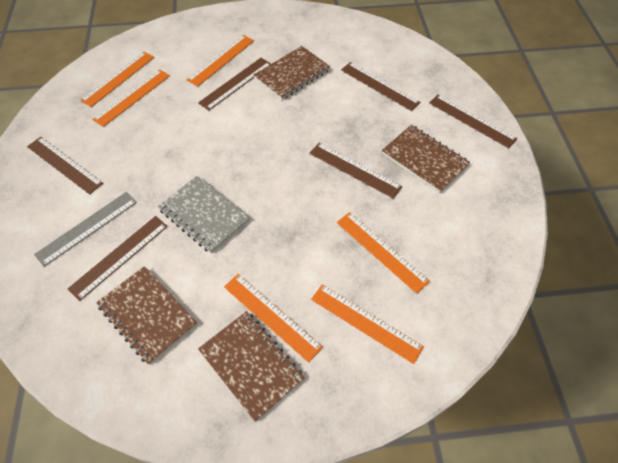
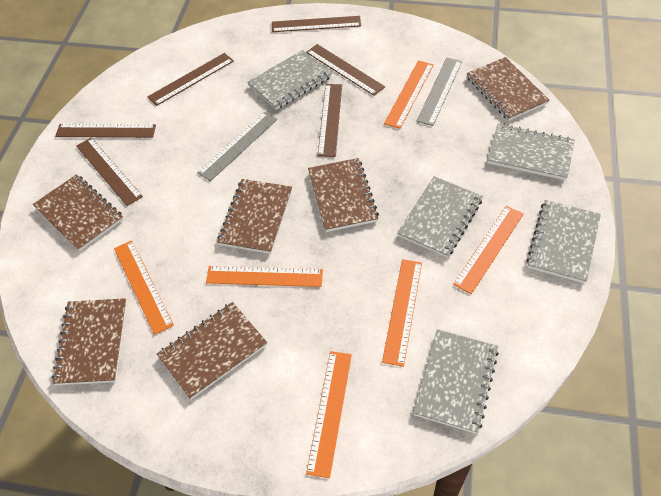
brown notebook: [96,266,197,365] [198,311,305,422] [254,46,330,100] [382,125,470,193] = 4 -> [32,174,123,251] [52,298,127,385] [157,302,267,400] [217,179,292,254] [308,158,379,232] [467,57,550,121] = 6
grey notebook: [158,176,250,254] = 1 -> [247,50,332,110] [397,176,483,258] [413,329,499,434] [487,124,575,180] [527,200,601,284] = 5
grey ruler: [34,192,137,267] = 1 -> [197,112,277,181] [416,58,462,126] = 2

